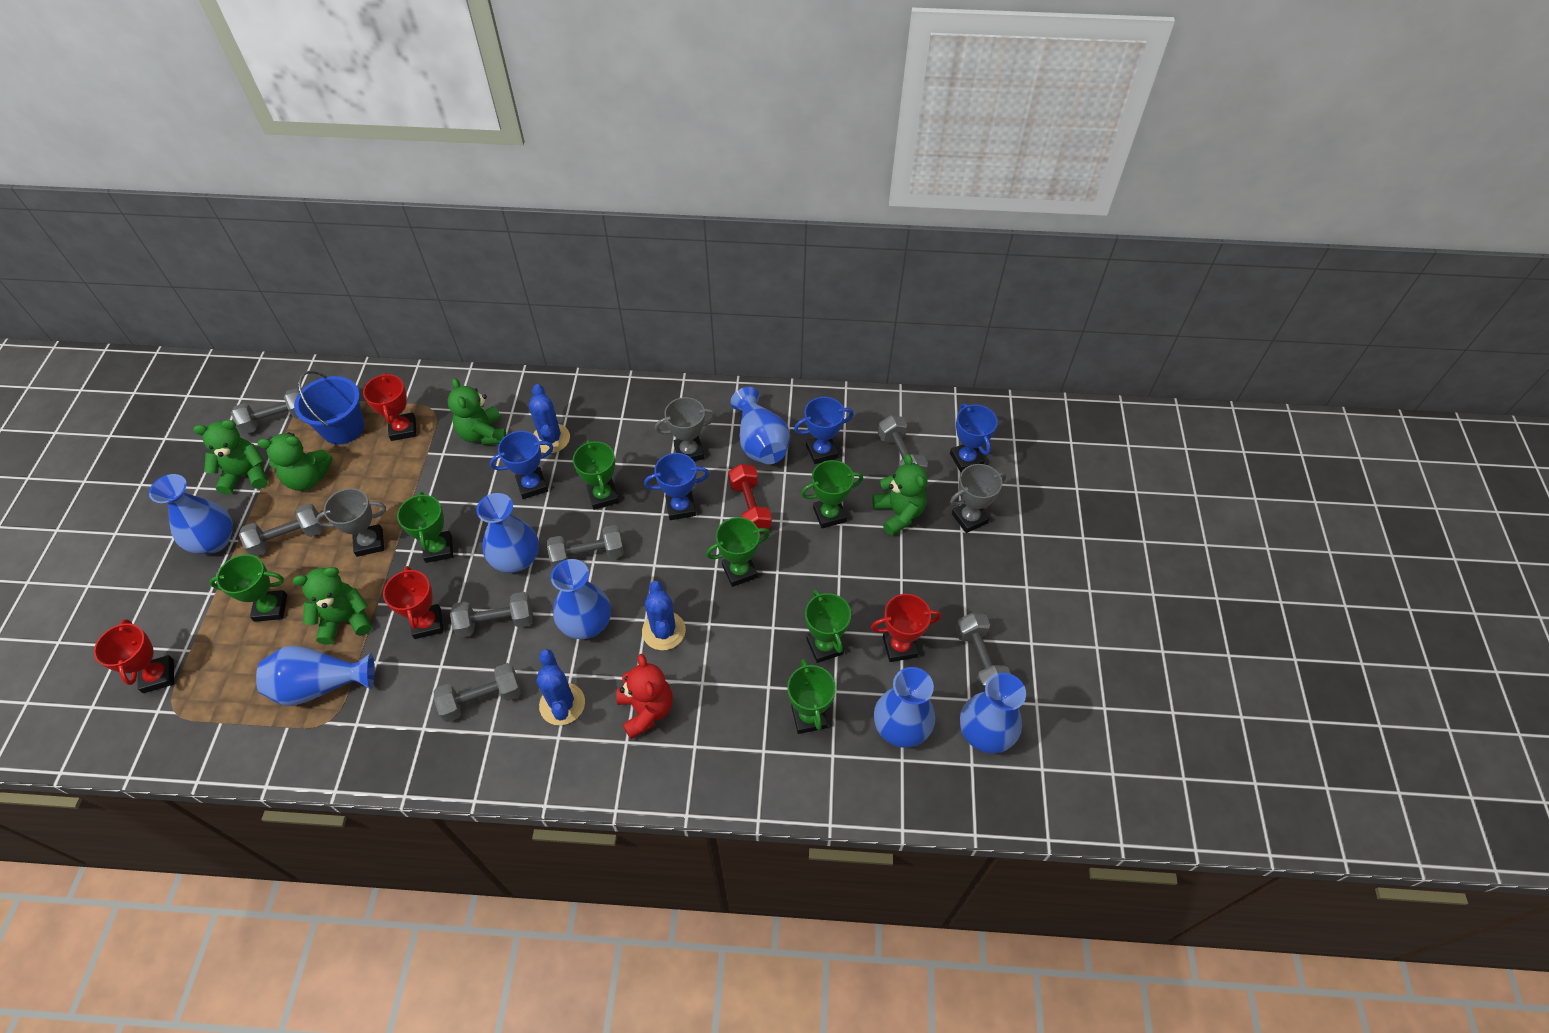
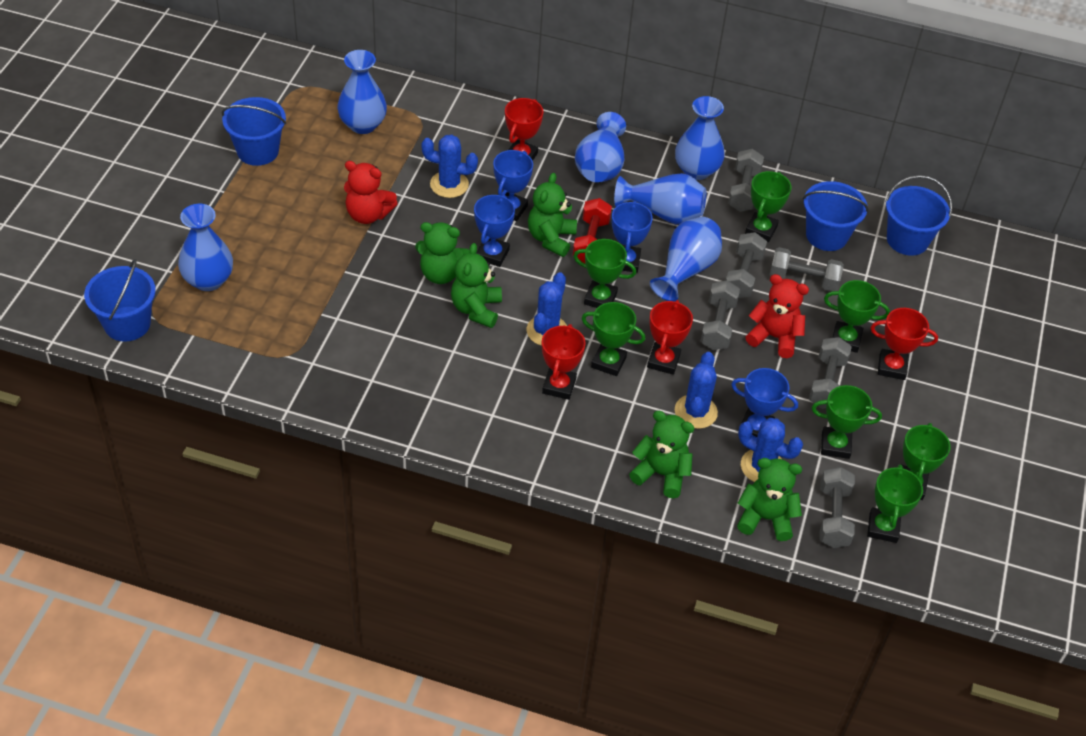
blue bucket: [294,371,364,445] = 1 -> [84,259,156,342] [222,97,286,166] [803,181,869,251] [885,175,952,256] = 4
blue cactus: [529,384,570,453] [536,649,585,725] [642,581,686,650] = 3 -> [421,134,478,198] [527,272,567,346] [675,352,718,429] [738,418,803,482] = 4
blue vase: [149,474,233,554] [256,645,375,706] [476,493,539,573] [551,559,611,639] [731,387,790,464] [874,667,935,748] [960,673,1026,754] = 7 -> [178,204,233,291] [337,50,387,134] [575,112,626,182] [614,173,706,224] [650,216,722,301] [675,96,725,180] = 6
grey dumbbell: [231,388,299,434] [239,503,323,556] [434,663,521,722] [450,592,533,637] [547,525,624,569] [878,415,928,471] [955,613,1011,692] = 7 -> [700,280,740,350] [726,232,767,298] [728,149,764,212] [770,247,844,291] [809,337,852,409] [819,467,855,548] = 6
grey trophy: [316,488,386,557] [655,397,716,461] [950,464,1006,533] = 3 -> none = 0
red teddy bear: [616,654,673,739] = 1 -> [344,161,398,224] [746,274,809,358] = 2

